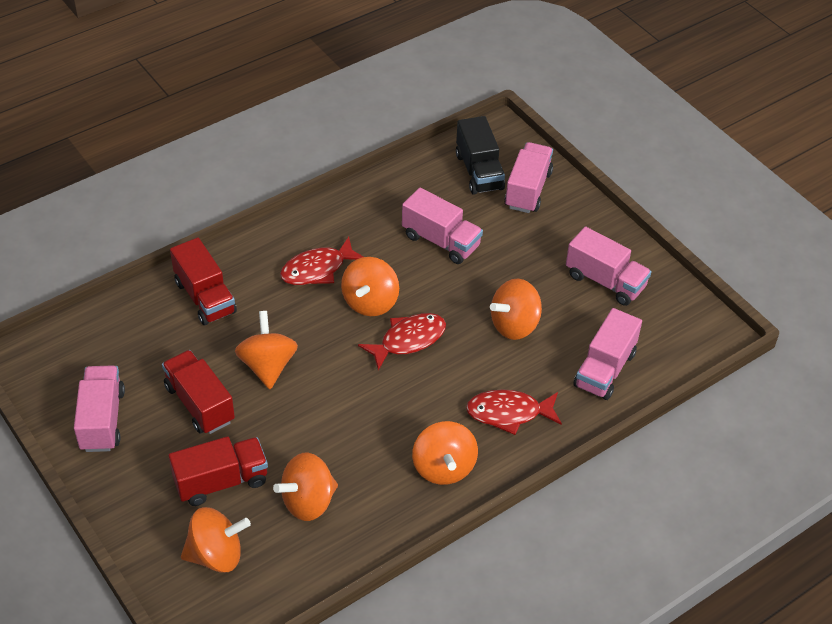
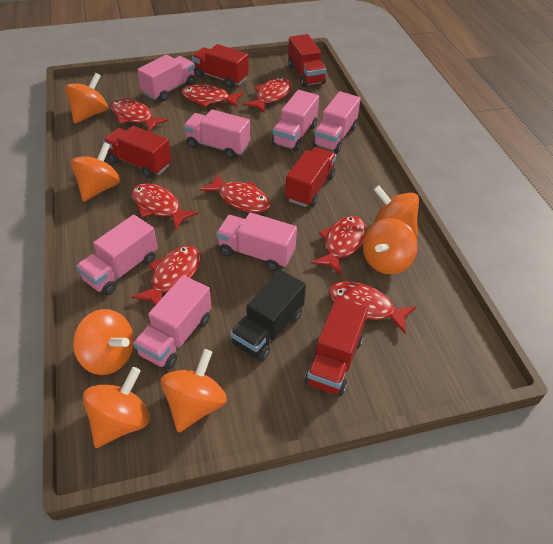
orange spinning top: [181,507,251,573] [235,311,298,389] [273,453,338,521] [341,257,399,316] [412,421,478,485] [490,279,542,340] = 6 -> [65,73,108,124] [71,142,120,202] [73,309,134,375] [83,367,150,448] [161,349,227,433] [363,218,417,274] [374,185,419,238] = 7
pink truck: [74,365,125,452] [402,188,483,264] [504,142,553,213] [566,227,651,306] [573,308,642,400] = 5 -> [76,215,158,296] [133,275,212,369] [137,55,195,101] [183,109,250,159] [216,212,297,271] [272,90,319,151] [313,91,361,153] = 7
red fish: [280,237,364,285] [358,313,446,371] [466,389,562,435] = 3 -> [111,98,169,132] [131,183,199,230] [131,246,201,305] [181,84,244,107] [200,173,271,213] [243,78,292,113] [311,216,367,275] [328,281,417,334] = 8
red truck: [162,350,235,434] [169,436,268,506] [170,238,237,325] = 3 -> [103,126,172,178] [192,44,249,88] [285,147,336,207] [288,34,327,87] [305,298,368,396] = 5

